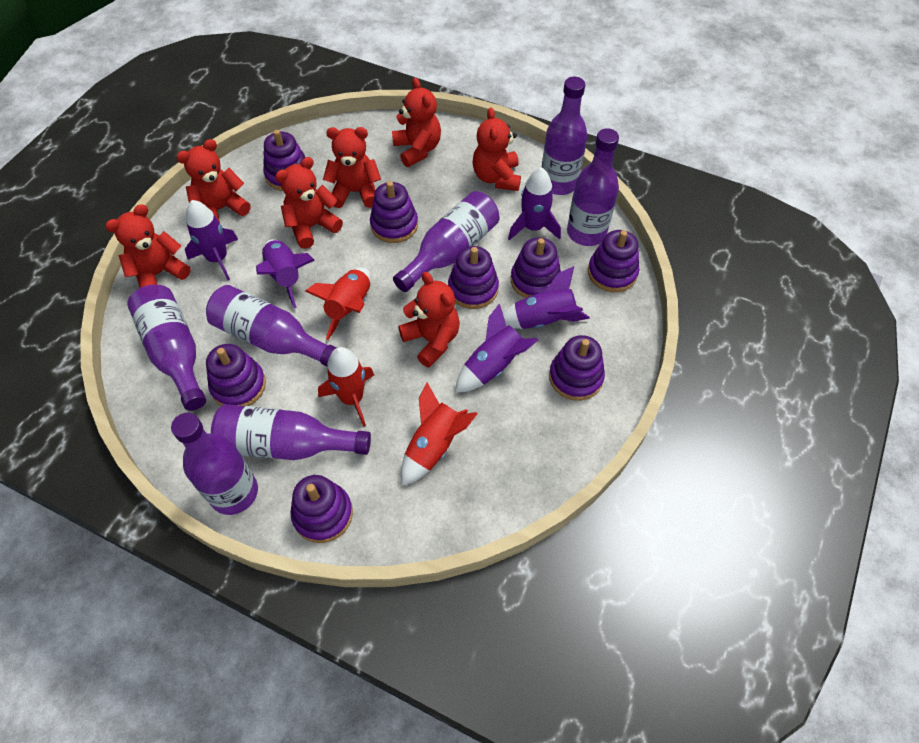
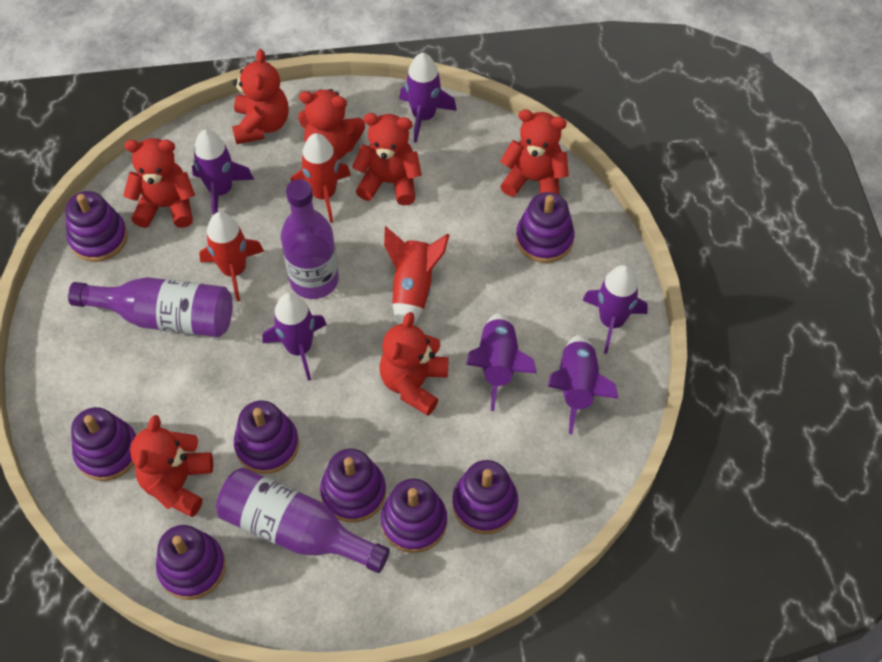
purple bottle: [127,284,206,411] [171,413,258,515] [206,285,337,367] [211,404,371,460] [393,191,499,292] [542,77,587,195] [567,128,619,246] = 7 -> [68,277,232,337] [216,467,390,573] [281,179,339,299] = 3
purple rocket: [185,200,238,280] [256,239,315,308] [455,303,539,393] [503,266,590,329] [508,167,561,240] = 5 -> [192,129,254,215] [263,293,327,381] [399,53,457,143] [466,313,537,411] [548,335,619,434] [582,265,648,354] = 6

